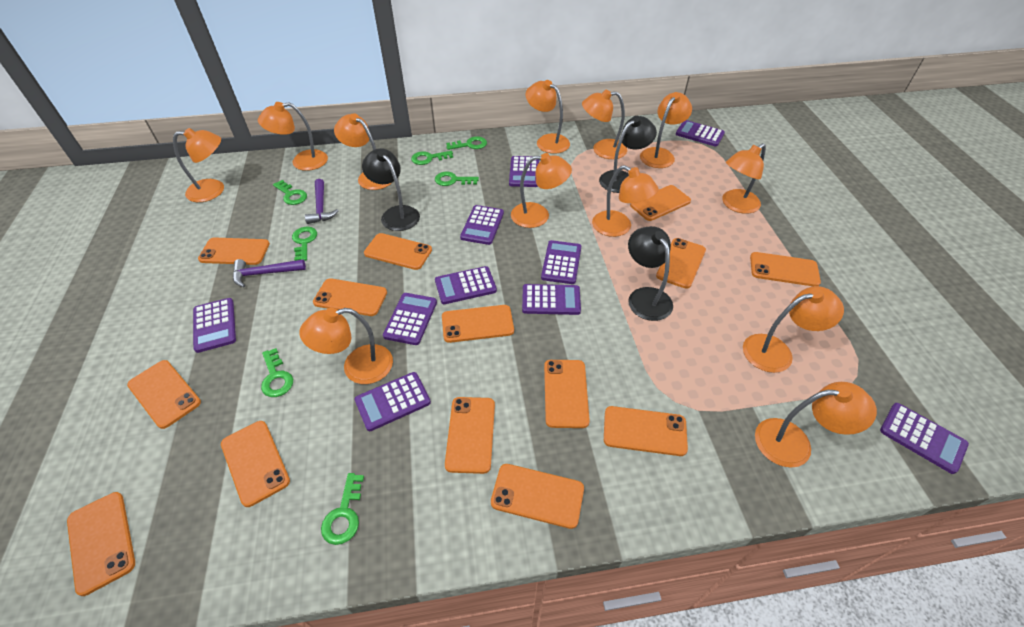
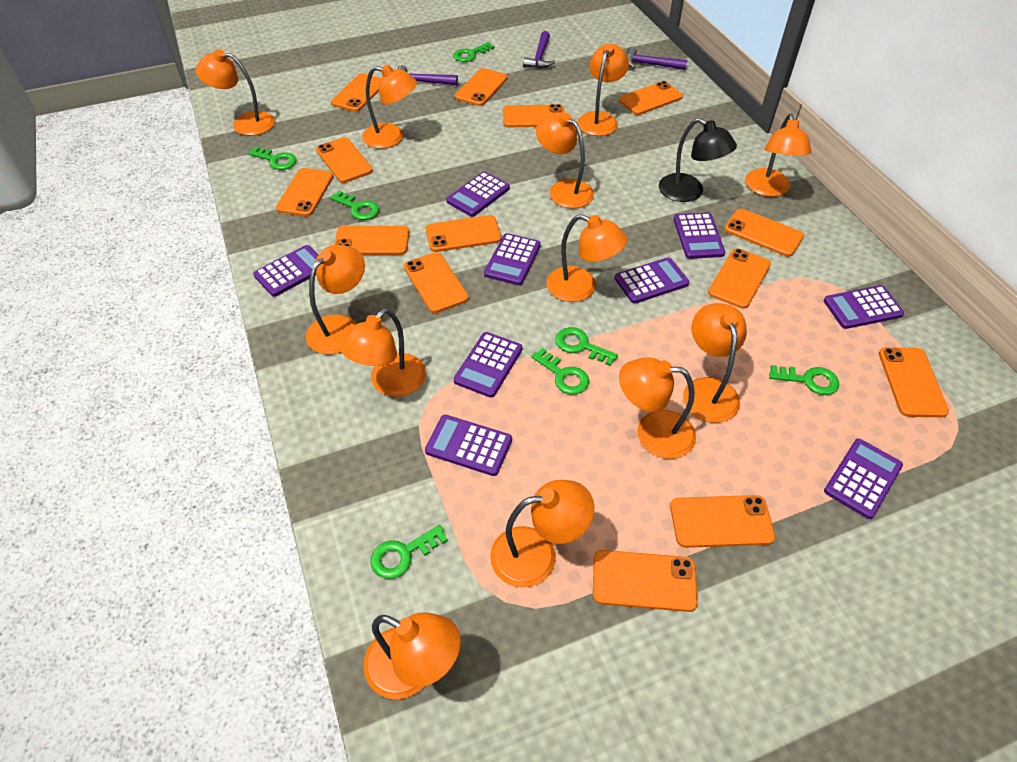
black lamp: [362,148,420,231] [599,116,657,193] [628,226,673,321] = 3 -> [659,118,737,202] = 1
purple calculator: [193,298,236,353] [354,372,431,431] [383,293,437,345] [435,266,497,304] [460,205,504,245] [509,156,539,187] [522,284,581,315] [541,240,581,284] [676,120,725,146] [880,403,969,474] = 10 -> [253,245,318,297] [425,415,512,476] [446,171,510,217] [453,332,522,398] [484,233,541,285] [615,257,689,304] [674,213,725,259] [824,285,904,329] [824,438,903,519] = 9
purple hammer: [233,259,306,287] [305,179,339,224] = 2 -> [398,65,458,85] [523,31,555,69] [627,47,687,70] = 3

